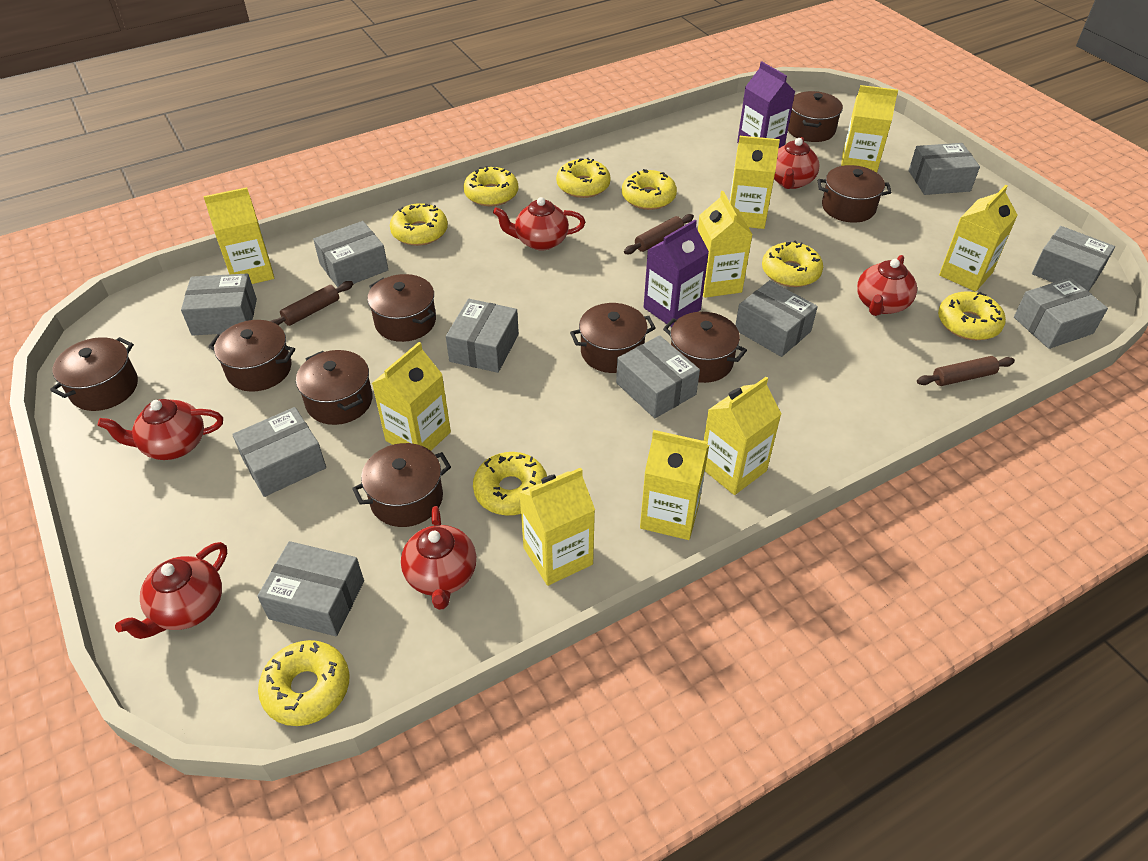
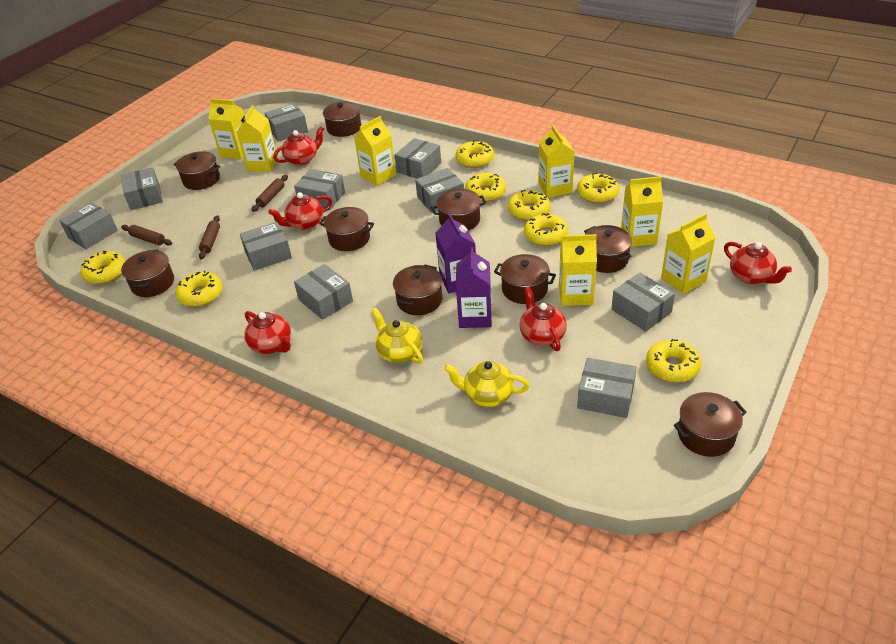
red teapot: [98,399,223,460] [115,542,227,639] [401,506,476,610] [493,197,585,250] [774,137,820,189] [857,255,917,316] = 6 -> [244,311,291,354] [269,192,332,230] [273,126,324,165] [519,286,567,351] [724,242,792,284] = 5
yellow carton: [203,187,274,284] [372,342,451,451] [519,468,595,586] [640,430,709,540] [698,191,753,298] [704,377,781,495] [730,136,780,229] [841,85,898,173] [939,185,1017,292] = 9 -> [208,98,244,159] [236,105,278,171] [354,116,396,186] [538,125,575,198] [559,234,597,306] [621,176,663,247] [661,213,715,294] = 7
yellow teapot: none = 0 -> [371,308,423,364] [444,361,530,407] = 2

